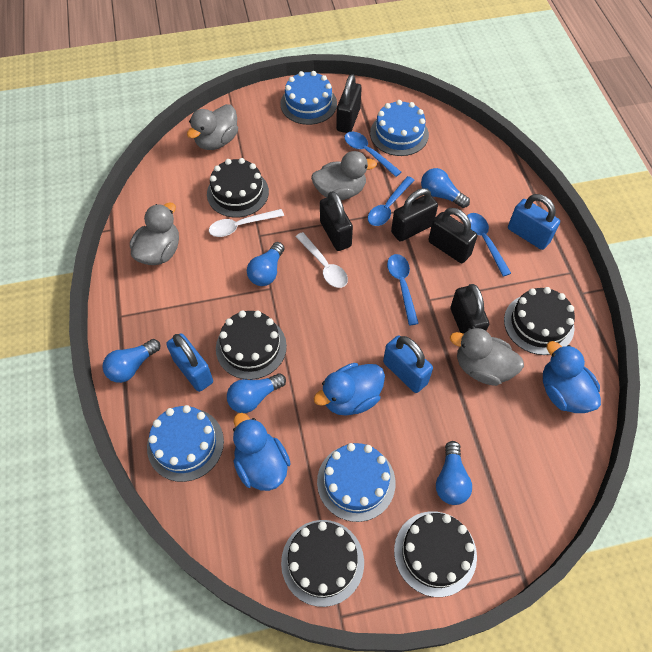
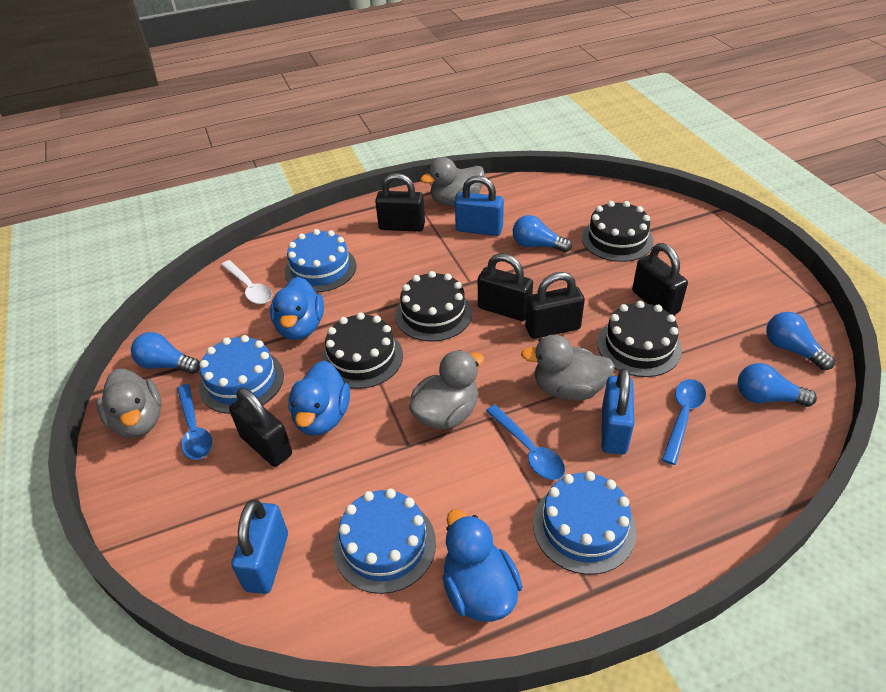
black cake: [207,158,269,218] [216,310,287,380] [281,520,364,607] [394,511,477,597] [504,287,575,355] = 5 -> [321,312,403,389] [395,271,472,341] [582,201,653,262] [597,301,682,377] = 4
blue light bulb: [102,339,160,383] [227,373,286,413] [247,242,285,286] [421,168,470,208] [436,441,472,505] = 5 -> [131,332,200,374] [513,215,572,252] [738,363,817,407] [766,312,835,370] = 4
blue spoon: [344,131,401,177] [368,176,415,226] [387,254,419,325] [467,213,511,277] = 4 -> [177,384,212,460] [486,405,565,480] [662,379,706,465] = 3
white spoon: [209,209,284,237] [296,232,348,288] = 2 -> [221,260,272,304] = 1

